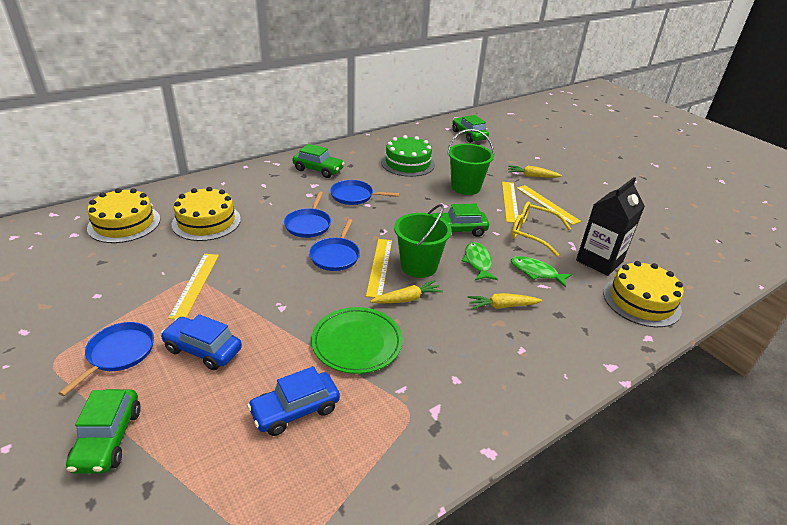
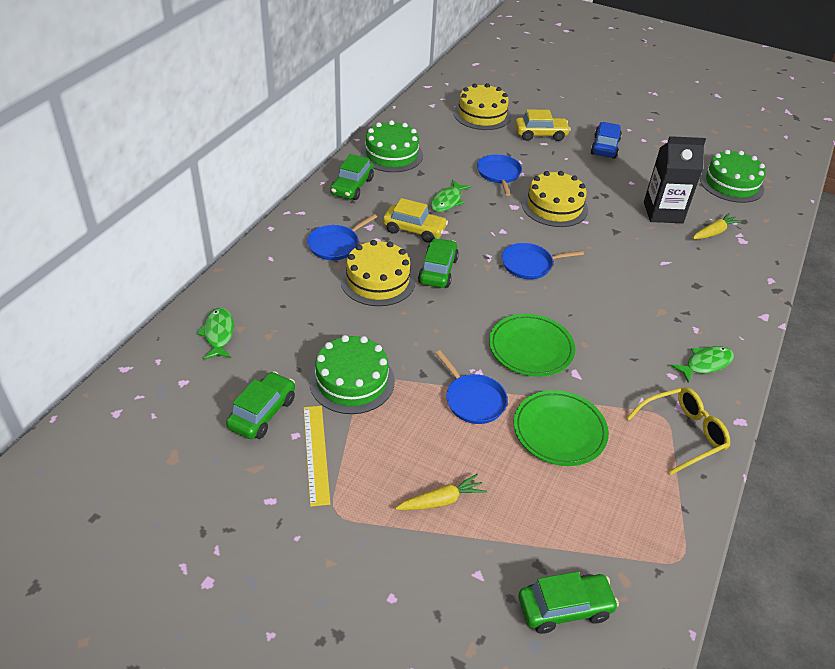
blue car: [160,314,242,370] [247,366,340,436] = 2 -> [591,122,622,159] = 1
green bucket: [394,204,452,278] [447,129,494,195] = 2 -> none = 0
green cake: [381,135,435,177] = 1 -> [309,335,395,414] [361,120,423,172] [700,150,766,203] = 3
green fish: [462,242,498,280] [511,256,572,288] = 2 -> [197,308,234,359] [431,180,471,212] [670,346,734,382] = 3
green plate: [311,307,403,374] = 1 -> [489,314,576,377] [513,390,609,466] = 2
yellow car: none = 0 -> [383,198,448,243] [515,109,571,141] = 2
yellow carrot: [370,280,443,303] [467,293,542,309] [508,165,562,178] = 3 -> [395,474,487,510] [692,213,742,239] = 2
yellow ruler: [168,254,219,319] [366,239,392,298] [502,182,518,223] [517,185,581,225] = 4 -> [304,406,330,507] = 1

